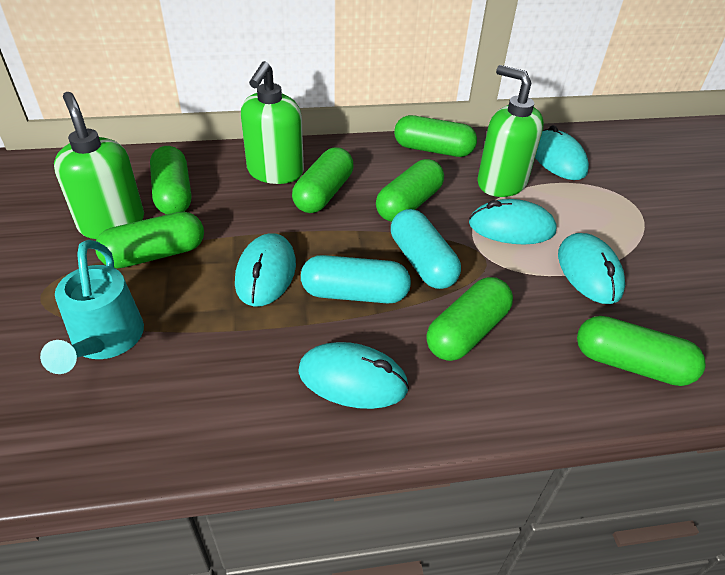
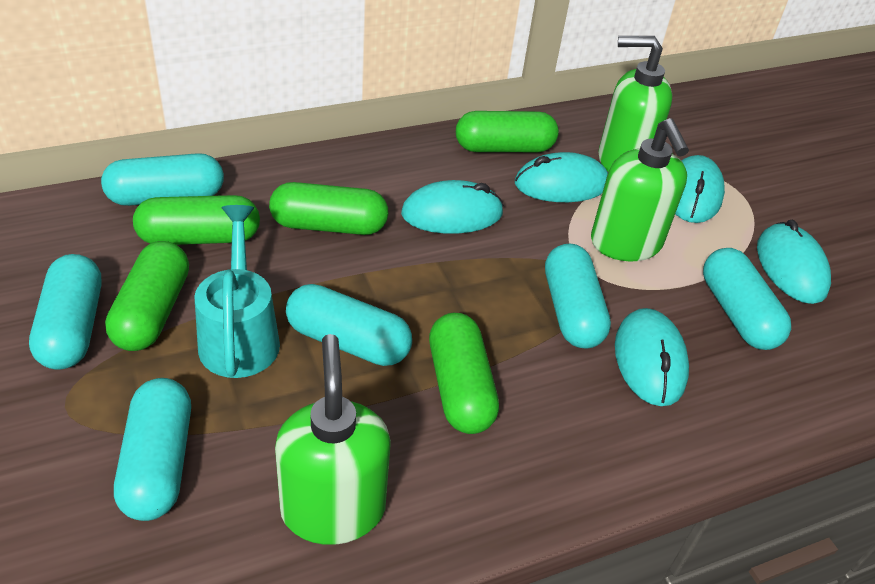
green capsule: [95,212,204,268] [150,146,191,215] [292,147,354,213] [376,159,444,222] [394,115,477,157] [427,277,513,361] [577,316,706,386] = 7 -> [105,241,189,351] [133,195,260,245] [269,182,389,235] [429,313,499,434] [456,111,559,152] = 5
turquoise capsule: [301,255,411,304] [391,209,461,289] = 2 -> [29,254,102,370] [101,153,224,206] [114,378,191,521] [286,284,412,366] [545,243,611,349] [703,248,791,350] = 6

